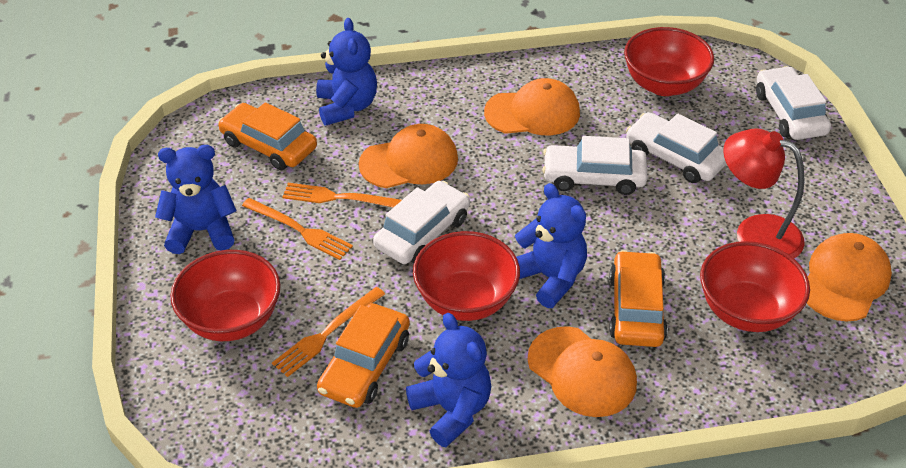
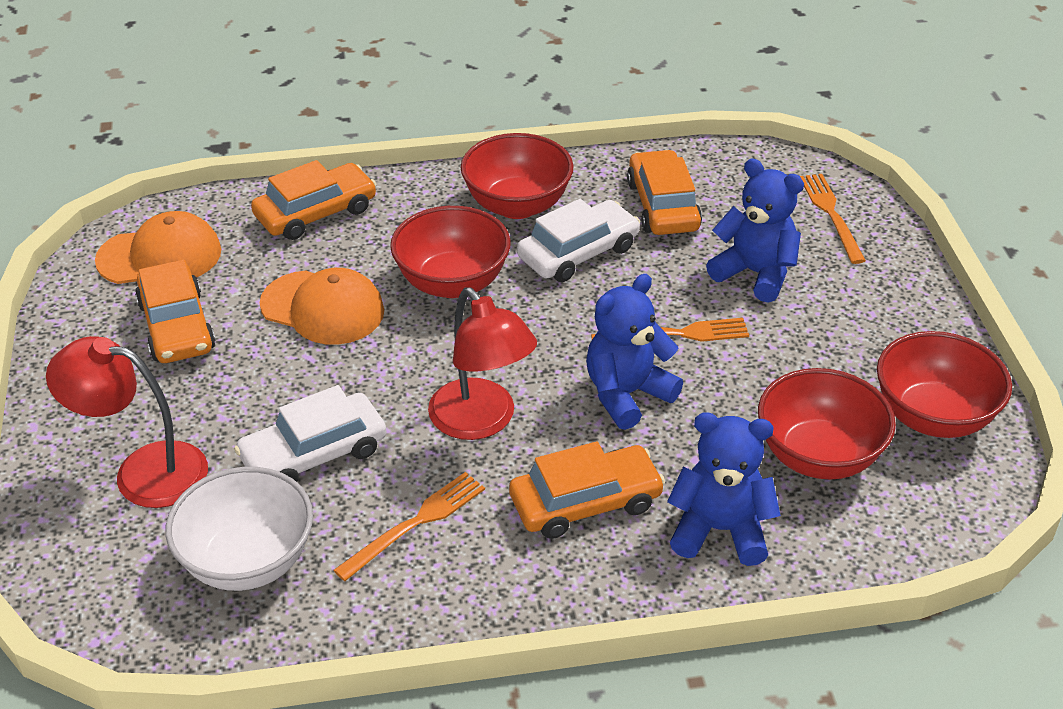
blue teddy bear: [155,145,237,254] [316,18,377,126] [406,313,491,447] [515,183,587,308] = 4 -> [586,274,683,430] [667,412,781,566] [706,159,804,303] = 3
orange cap: [359,124,458,188] [484,78,580,135] [528,326,637,417] [807,233,892,321] = 4 -> [95,211,221,284] [260,268,384,345] = 2
orange car: [218,102,317,170] [317,303,410,408] [609,250,668,347] = 3 -> [135,260,216,363] [251,160,377,240] [509,441,665,539] [627,150,702,235] = 4
red lamp: [723,129,805,258] = 1 -> [46,336,208,508] [428,287,537,440] = 2
white bowl: none = 0 -> [166,467,313,591] = 1
white car: [373,181,470,264] [542,136,647,195] [626,112,726,183] [756,66,831,140] = 4 -> [234,385,386,482] [517,199,640,282] = 2

